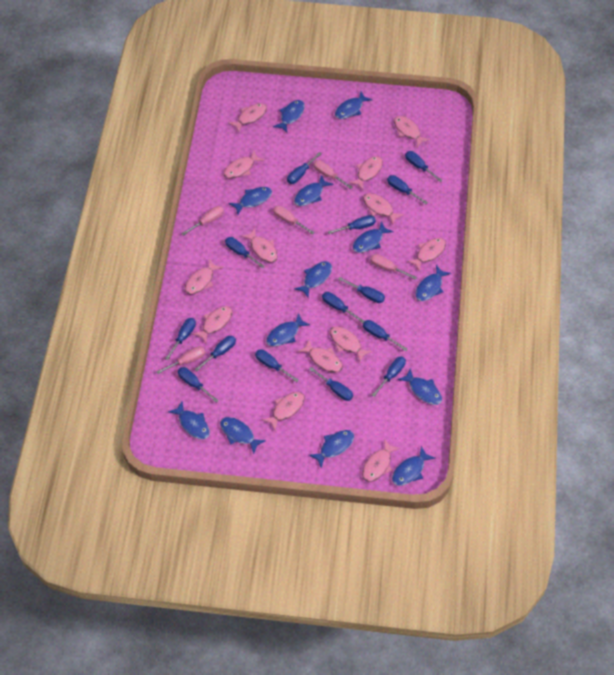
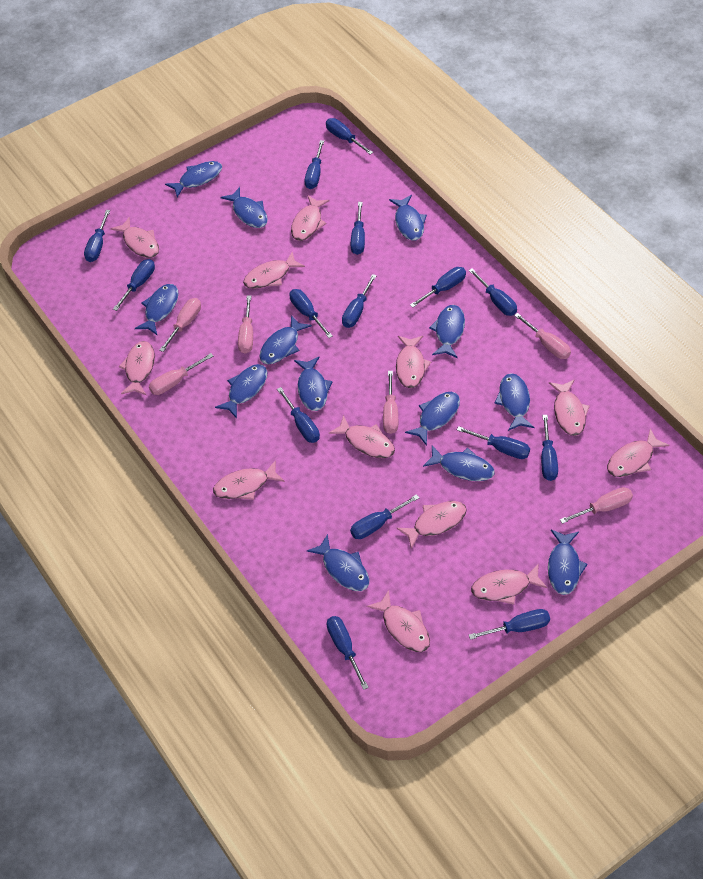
blue screwdriver: [165,318,196,360] [178,367,219,403] [194,336,236,371] [225,237,265,268] [255,349,299,382] [287,152,322,184] [309,367,353,401] [322,292,365,323] [328,215,376,234] [338,277,385,303] [363,320,408,351] [372,356,406,397] [387,175,428,204] [405,151,443,182] = 14 -> [84,210,110,262] [113,259,155,311] [277,387,320,443] [289,289,333,338] [305,140,324,189] [326,118,373,155] [327,616,369,690] [342,274,377,328] [350,494,419,539] [351,202,365,255] [410,267,466,308] [457,426,530,459] [468,268,517,316] [469,609,550,640] [541,415,558,481] = 15
pink fish: [185,259,223,295] [192,306,232,344] [224,151,265,179] [228,103,267,132] [241,228,278,263] [262,392,305,431] [297,339,343,372] [330,326,373,362] [349,156,383,190] [362,439,401,482] [363,193,404,225] [394,116,430,148] [406,238,446,272] = 13 -> [110,217,159,258] [119,341,155,395] [213,460,285,500] [243,252,305,289] [291,195,329,241] [329,415,395,458] [367,590,430,652] [396,336,431,388] [397,501,467,549] [471,563,548,605] [549,379,590,436] [607,429,670,477] = 12
pink screwdriver: [156,346,206,374] [182,206,224,235] [273,206,315,235] [313,160,353,189] [370,254,417,280] = 5 -> [149,353,213,395] [159,298,201,352] [238,295,253,354] [383,371,398,434] [514,313,571,359] [560,487,633,524] = 6

